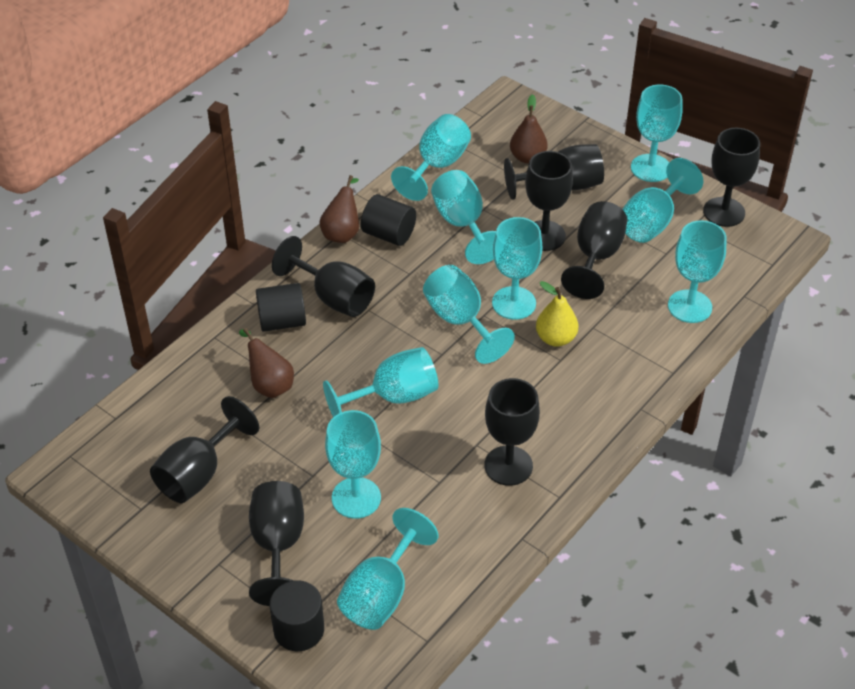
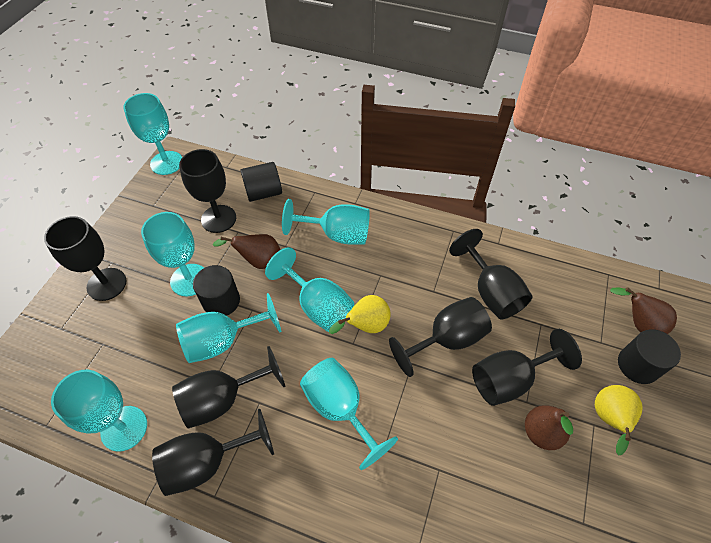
black goblet: [150,396,259,503] [249,481,304,606] [272,236,375,317] [485,378,540,486] [504,144,604,200] [525,151,573,251] [561,201,627,299] [703,128,760,227] = 8 -> [44,216,126,301] [152,409,274,496] [172,346,285,428] [179,149,236,233] [389,297,492,377] [449,229,533,319] [472,329,582,406] = 7
turquoise goblet: [323,347,438,417] [325,410,381,519] [337,508,438,630] [391,114,471,201] [423,265,515,364] [431,170,496,264] [492,217,542,320] [623,158,703,243] [631,85,683,182] [668,220,727,323] = 10 -> [51,370,147,452] [123,93,182,175] [141,212,204,296] [176,293,281,363] [265,247,354,332] [282,199,370,245] [300,358,398,470] = 7
yellow pear: [536,281,579,346] = 1 -> [329,295,391,334] [595,385,643,456] = 2

